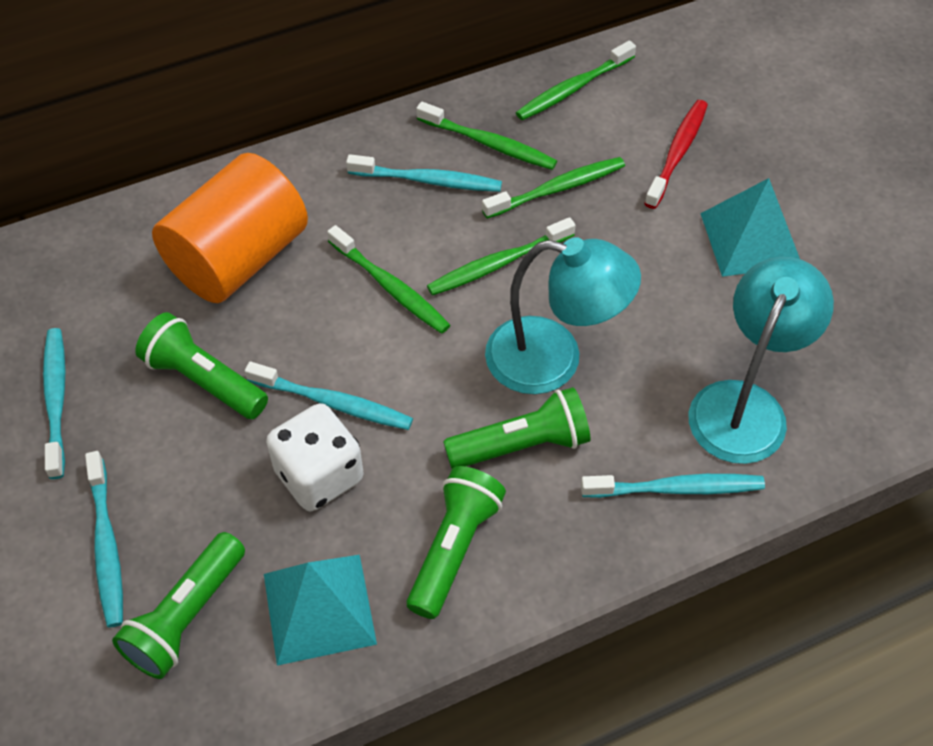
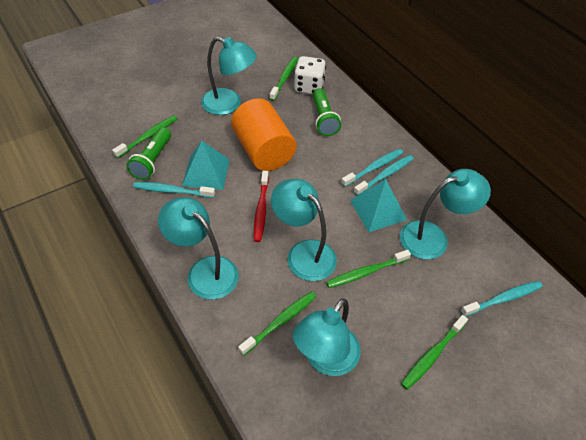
green flashlight: [112,532,245,679] [135,312,268,419] [407,466,506,619] [443,387,590,469] = 4 -> [126,127,171,180] [313,88,341,136] = 2
turquoise lamp: [485,237,641,394] [689,257,834,464] = 2 -> [158,197,239,300] [201,37,257,115] [271,179,337,281] [293,298,361,376] [400,169,491,260] = 5
turquoise toothbrush: [43,328,66,479] [85,451,123,628] [245,362,413,430] [346,154,502,192] [581,474,765,498] = 5 -> [133,182,215,198] [341,149,403,187] [354,155,414,196] [461,281,543,317] = 4

